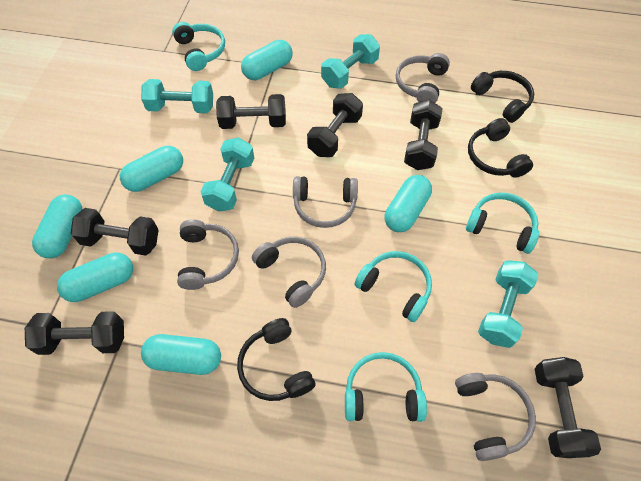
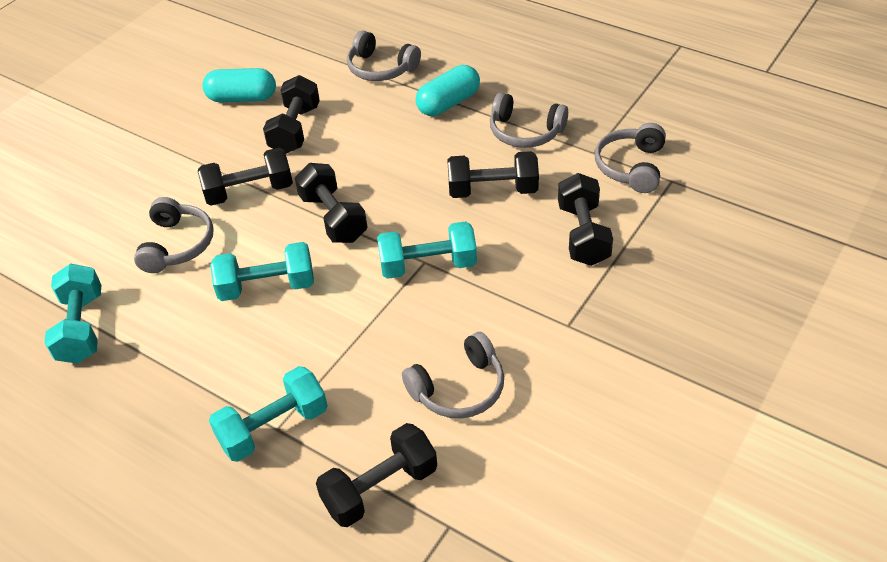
black headphones: [237,318,316,401] [468,118,533,178] [471,71,534,123] = 3 -> none = 0
turquoise capsule: [32,194,83,258] [57,253,133,302] [120,146,183,192] [141,334,221,375] [241,40,293,80] [385,175,432,232] = 6 -> [202,68,276,102] [416,65,480,116] = 2
turquoise headphones: [172,22,225,71] [345,352,427,422] [355,251,432,322] [466,193,539,254] = 4 -> none = 0

